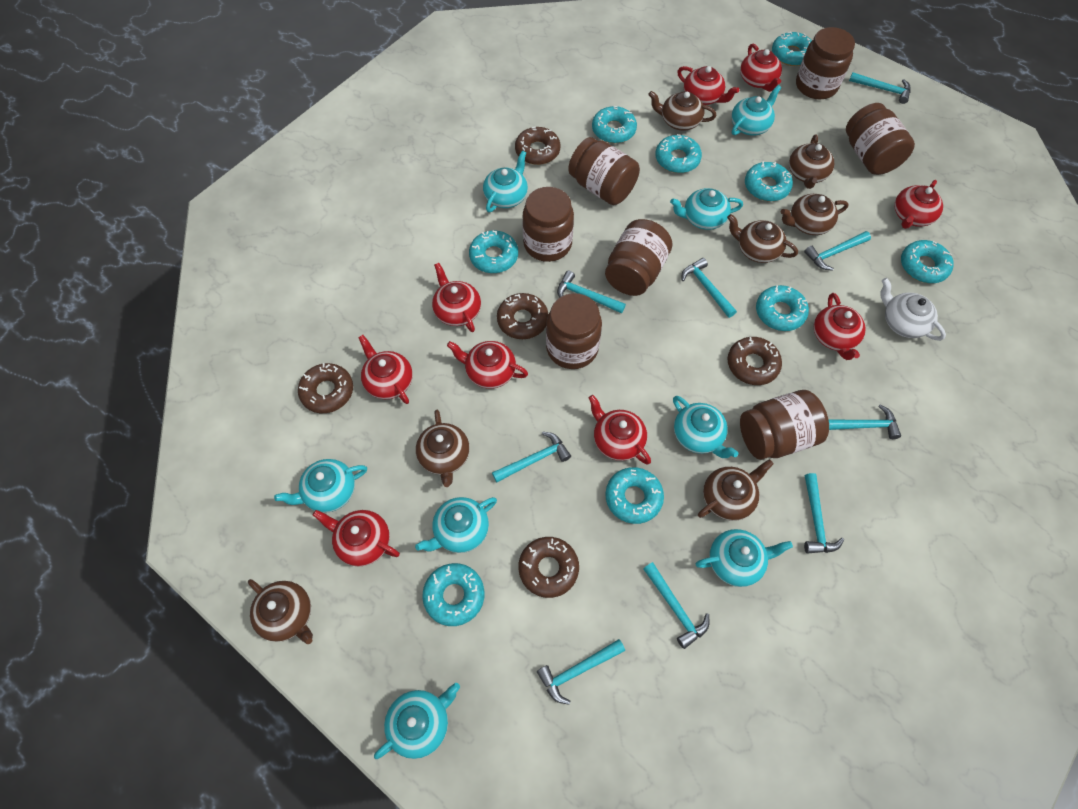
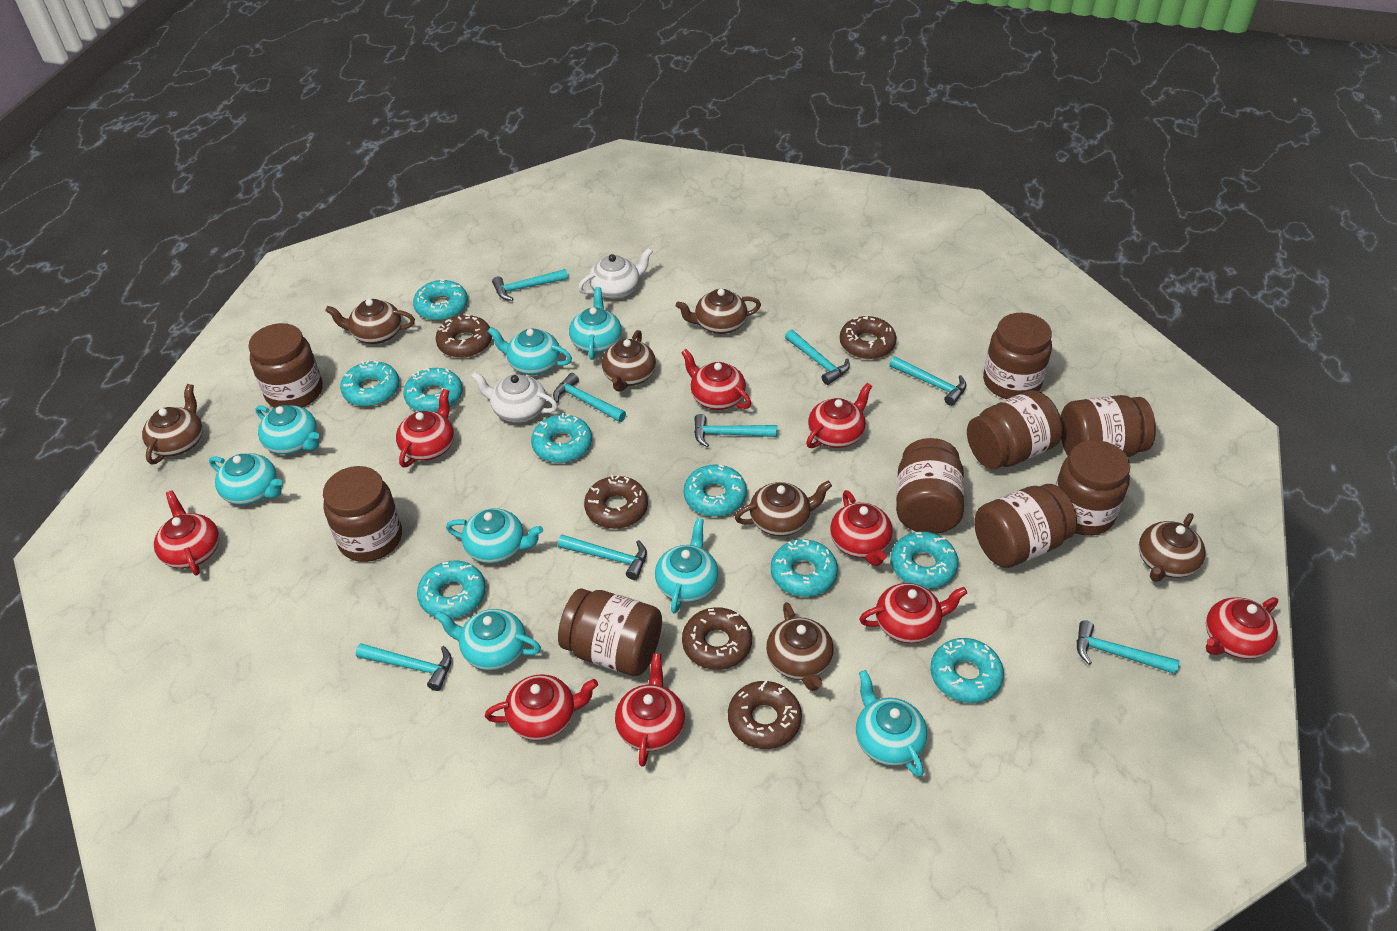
brown jar: [522,187,574,262] [546,293,602,369] [568,137,640,205] [605,219,672,296] [740,390,829,460] [796,27,855,99] [846,103,915,175] = 7 -> [248,323,323,408] [323,466,402,562] [558,588,662,676] [896,438,964,534] [967,390,1063,469] [974,484,1077,568] [983,313,1052,399] [1055,440,1130,536] [1061,395,1156,457] = 9
turquoise hammer: [492,432,571,483] [537,639,625,705] [557,271,626,314] [643,562,709,649] [682,258,737,318] [804,231,871,271] [804,473,844,554] [828,404,901,439] [849,72,911,104] = 9 -> [356,643,452,691] [492,269,568,301] [553,373,626,422] [558,535,647,580] [694,414,777,447] [785,330,850,385] [889,356,967,406] [1077,620,1179,674] = 8
white teapot: [881,278,946,341] = 1 -> [471,372,558,423] [578,248,653,299] = 2

